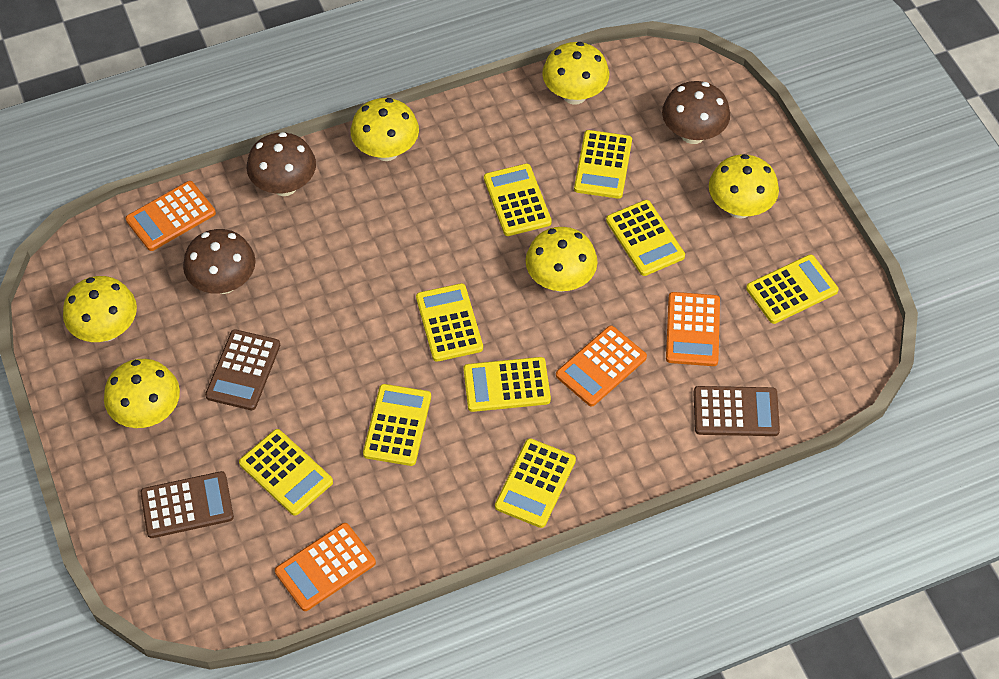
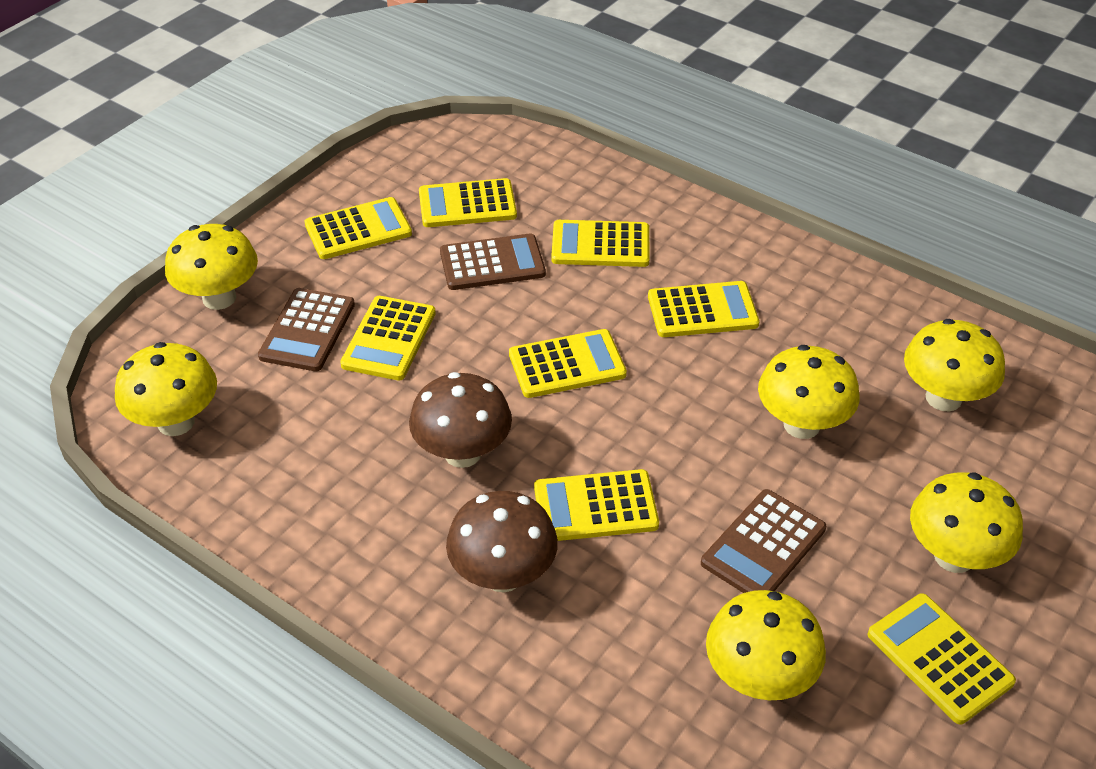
brown mushroom: [183,229,256,294] [247,132,316,196] [662,81,730,144] = 3 -> [409,372,512,468] [446,491,558,593] = 2
orange calculator: [126,181,216,251] [275,523,376,611] [556,326,647,406] [666,292,720,366] = 4 -> none = 0
yellow calculator: [239,429,333,516] [363,384,431,466] [416,283,483,362] [463,357,551,412] [484,164,552,236] [495,438,576,528] [574,130,632,199] [606,200,685,276] [746,255,839,324] = 9 -> [305,197,412,259] [340,296,436,381] [419,178,517,227] [509,329,627,398] [534,469,659,541] [551,220,650,267] [648,281,760,337] [868,593,1016,724] = 8

